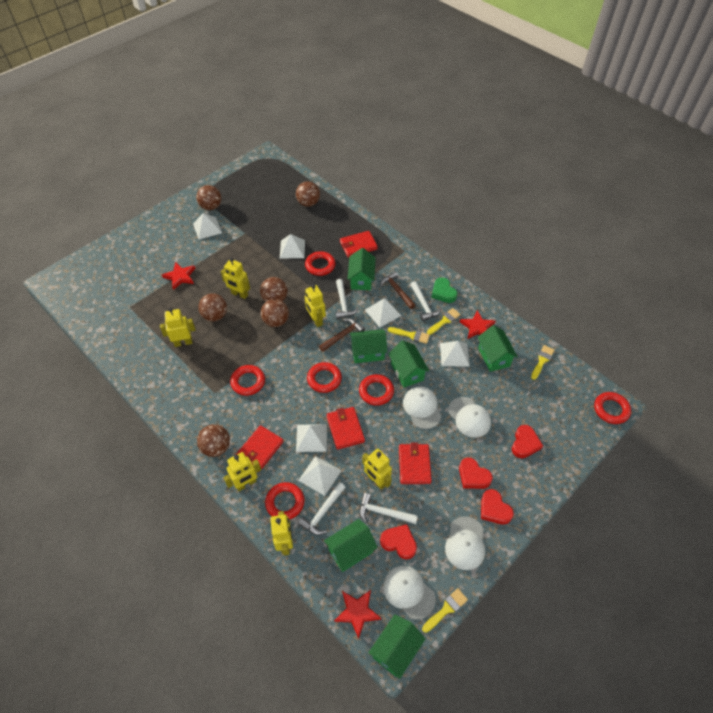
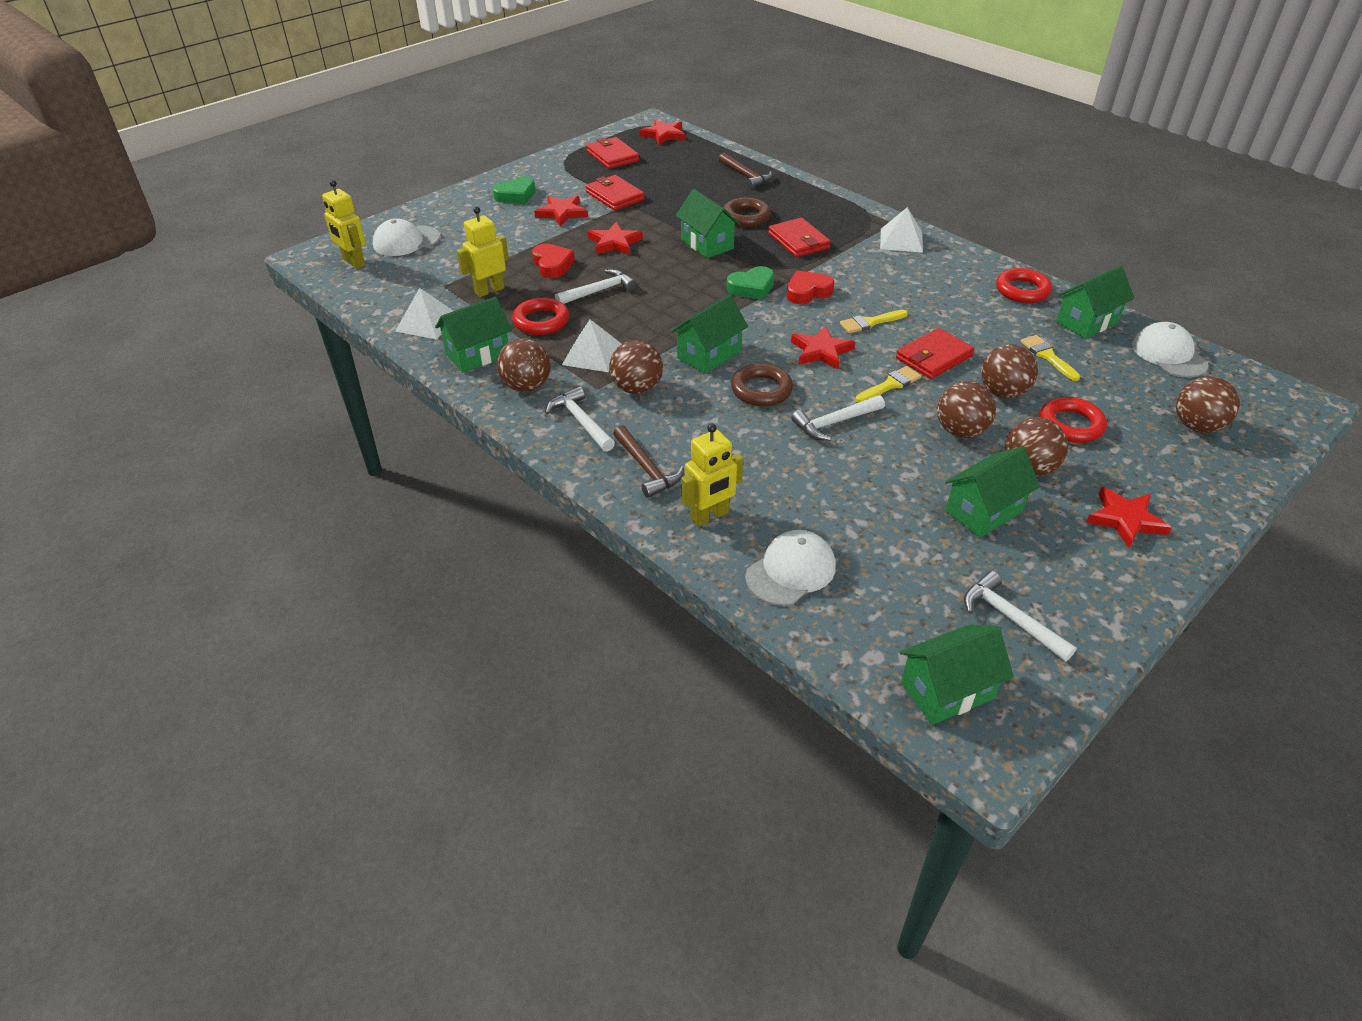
brown ring: none = 0 -> [723,197,771,227] [731,363,793,406] = 2
green heart: [431,277,457,303] = 1 -> [493,176,535,204] [727,266,774,300] = 2
red heart: [380,524,417,559] [459,458,493,489] [481,489,514,525] [512,425,543,459] = 4 -> [532,244,575,278] [786,270,834,304] = 2
red ring: [230,365,265,396] [265,482,304,520] [305,251,335,276] [307,362,342,393] [359,374,394,406] [594,392,631,424] = 6 -> [512,297,569,335] [996,268,1052,303] [1040,397,1107,443] = 3
red star: [162,262,195,290] [334,590,382,639] [460,310,496,339] = 3 -> [534,195,588,227] [588,222,643,255] [640,119,685,145] [791,325,855,369] [1086,487,1172,548] = 5
white cap: [383,566,436,620] [403,386,441,429] [445,516,485,570] [448,397,491,438] = 4 -> [373,219,440,256] [745,530,836,606] [1132,322,1209,377] = 3
white pyramid: [193,213,222,239] [280,234,305,258] [296,424,327,452] [298,456,342,496] [365,298,401,327] [440,341,470,367] = 6 -> [395,288,453,340] [562,319,622,372] [880,207,923,253] = 3
yellow brush: [388,327,430,344] [422,588,468,633] [427,308,461,335] [531,345,555,380] = 4 -> [840,310,908,333] [856,366,921,403] [1021,335,1080,381] = 3
yellow robot: [160,308,195,347] [221,258,250,299] [223,452,261,491] [270,511,293,556] [305,284,326,327] [362,449,392,490] = 6 -> [322,180,366,269] [457,207,509,297] [681,424,743,526] = 3

